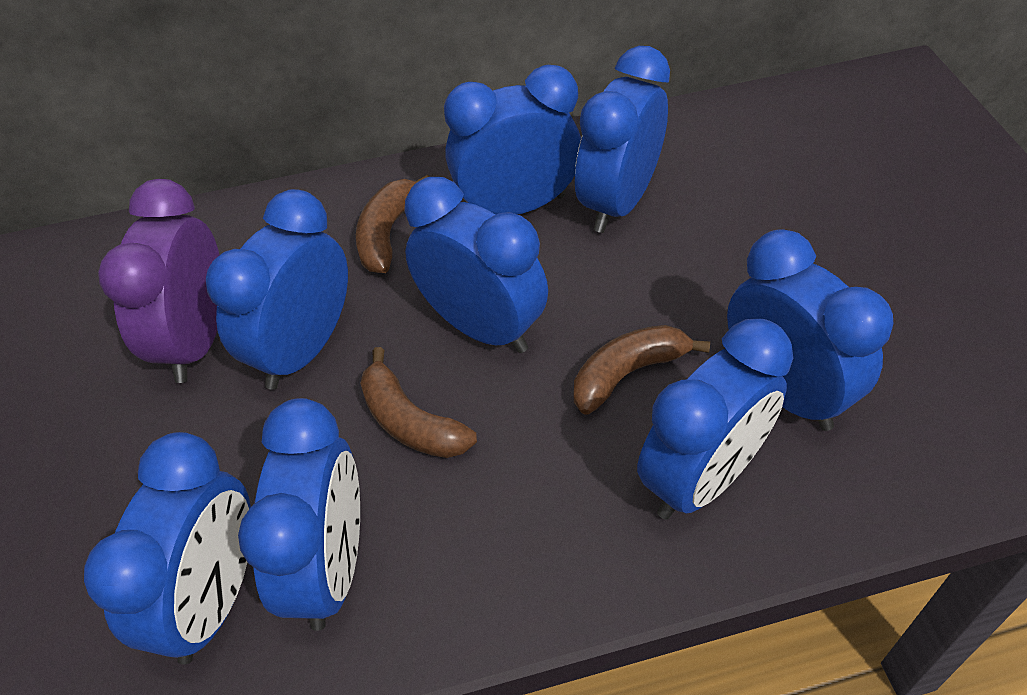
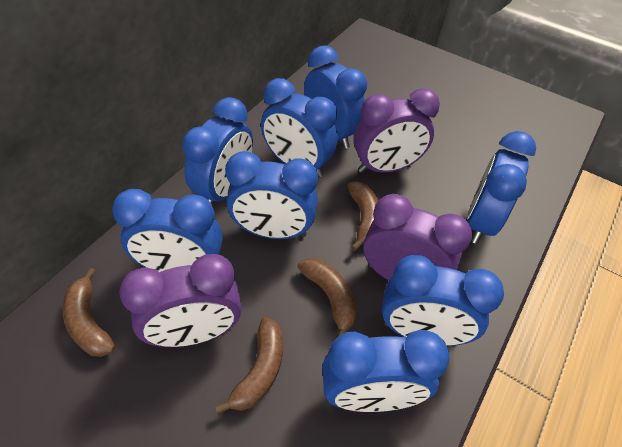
brown banana: [356,175,429,273] [360,347,477,458] [574,325,710,415] = 3 -> [63,268,115,357] [215,317,283,415] [297,258,357,337] [348,181,378,251] = 4
purple clock: [98,179,219,383] = 1 -> [119,254,242,347] [353,88,440,173] [363,194,472,280] = 3

